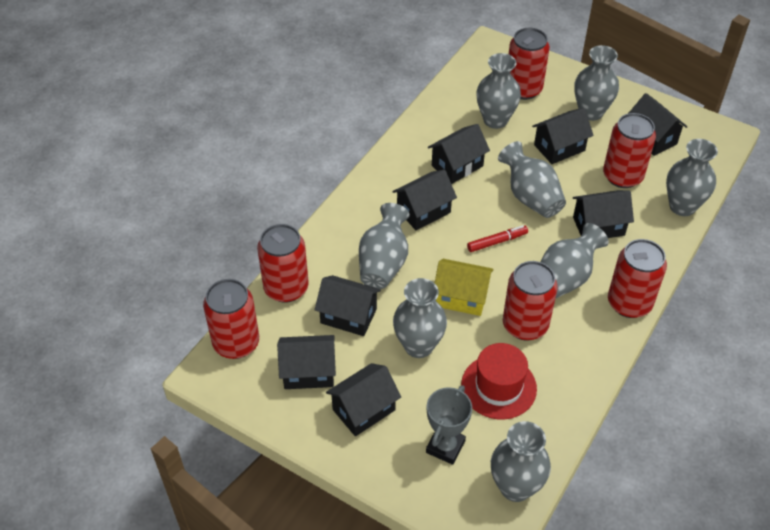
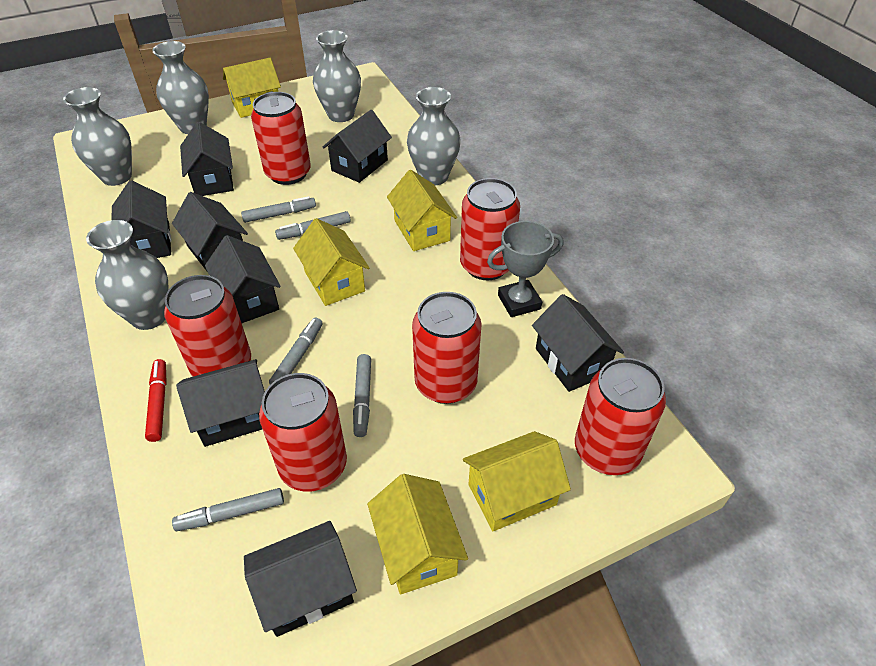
grey marker: none = 0 -> [172,488,284,531] [241,196,316,223] [269,317,323,385] [275,211,351,240] [353,354,371,437] = 5
grey vase: [359,203,410,289] [393,278,447,358] [476,53,521,129] [491,421,551,502] [498,141,566,218] [541,223,609,299] [575,45,619,121] [666,139,718,216] = 8 -> [63,87,132,186] [86,220,168,330] [152,41,209,134] [313,30,361,122] [407,87,461,185] = 5
red hat: [461,343,537,420] = 1 -> none = 0
yellow house: [435,259,494,316] = 1 -> [223,58,281,118] [293,218,370,306] [367,474,468,594] [387,170,457,251] [463,431,571,531] = 5

